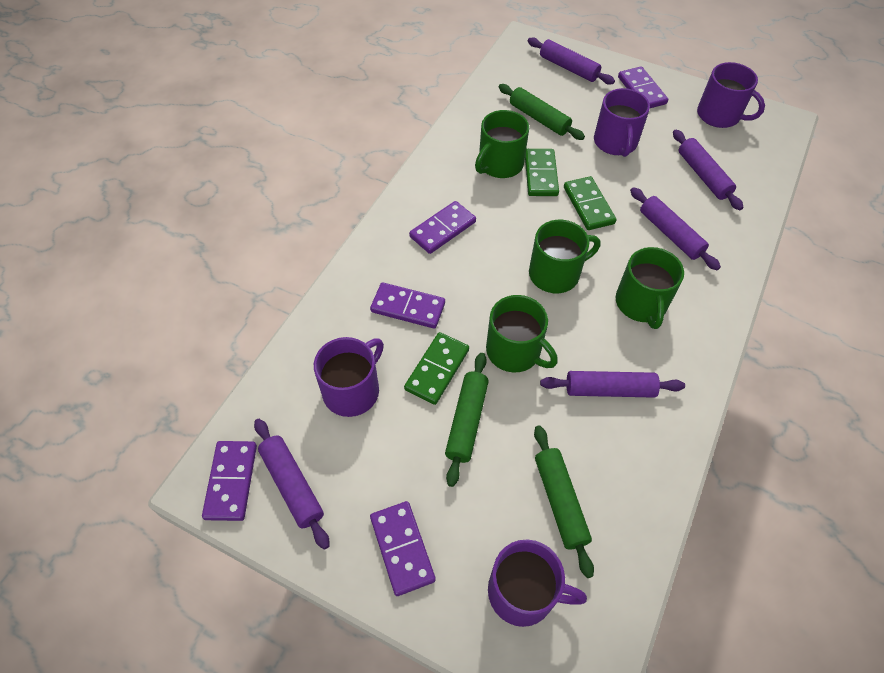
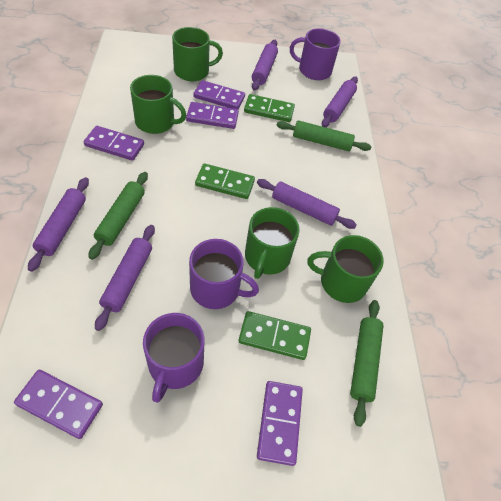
purple mug: [314,337,384,417] [488,540,587,627] [594,88,650,157] [697,62,765,128] = 4 -> [143,313,204,403] [189,239,259,309] [290,28,341,80] = 3

